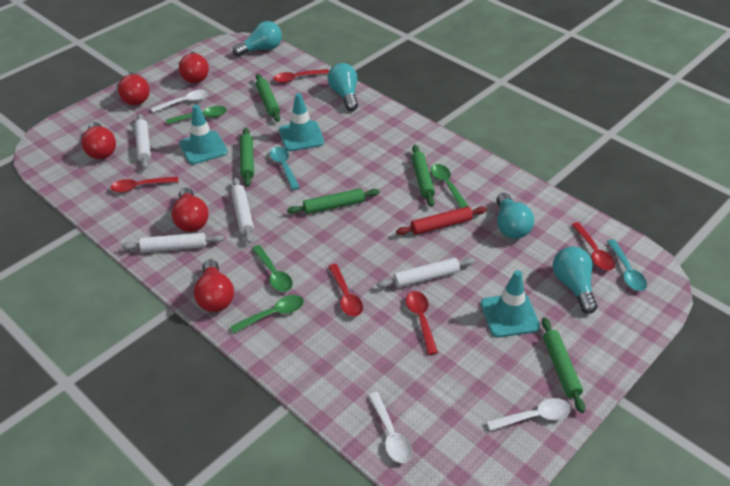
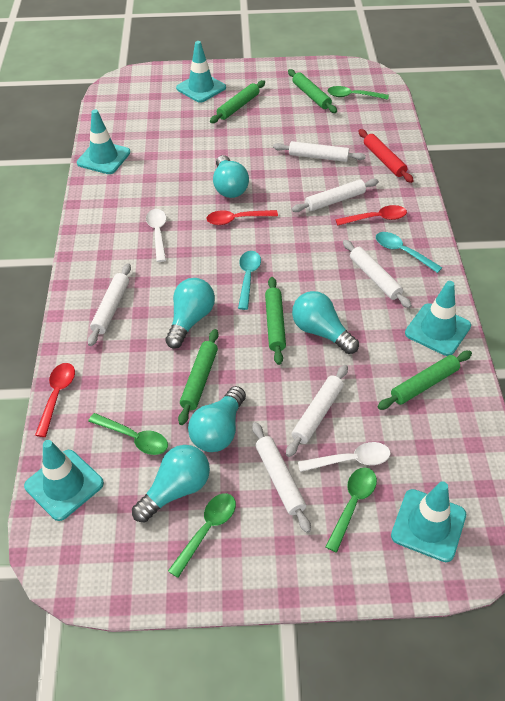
red light bulb: [81,122,116,159] [118,72,150,105] [172,187,209,232] [179,51,209,83] [194,259,234,312] = 5 -> none = 0
red spoon: [110,176,179,193] [273,69,329,83] [328,264,363,317] [406,291,438,355] [571,222,615,270] = 5 -> [35,363,75,437] [206,210,278,225] [335,205,407,226] = 3
turquoise light bulb: [233,21,282,57] [328,63,358,111] [496,193,534,239] [553,246,598,314] = 4 -> [132,445,210,522] [165,278,215,349] [188,386,246,452] [213,155,249,198] [292,291,359,354] = 5
turquoise traffic cone: [179,104,228,164] [279,93,324,151] [481,270,540,338] = 3 -> [24,440,104,521] [77,109,130,174] [176,41,226,103] [391,481,466,562] [405,281,471,356] = 5
white rolling pin: [122,232,224,252] [134,114,151,169] [231,177,254,244] [377,258,475,288] = 4 -> [88,263,131,346] [252,422,311,533] [273,141,366,162] [286,365,348,457] [291,179,379,212] [343,240,412,308] = 6
white spoon: [151,90,209,112] [368,392,412,463] [486,398,571,431] = 3 -> [146,209,166,262] [298,442,391,472] = 2

